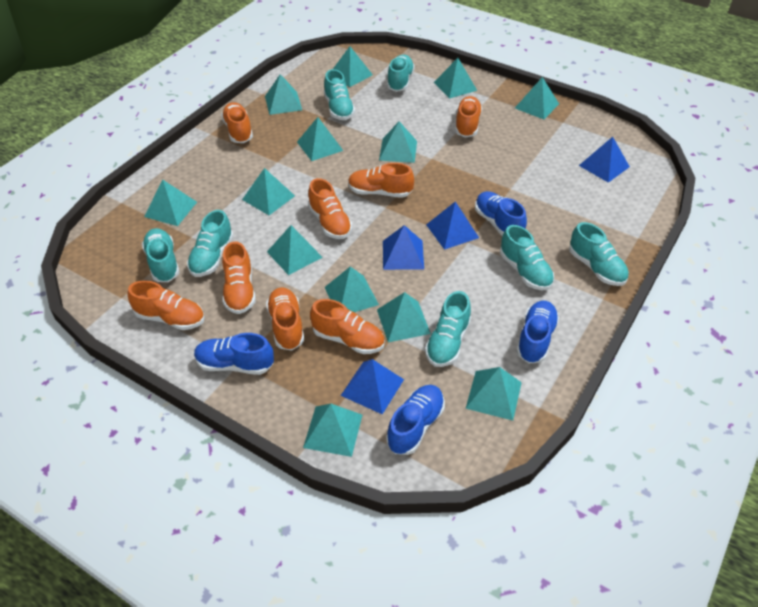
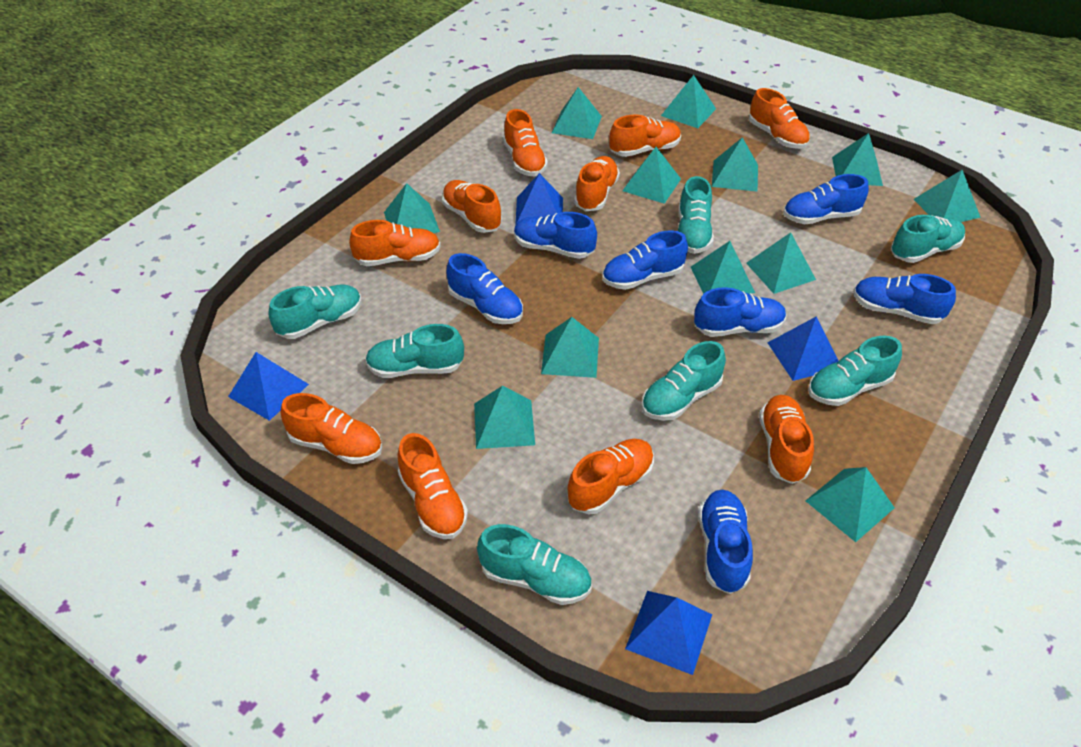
blue shoe: [194,333,274,375] [386,385,445,455] [475,191,527,236] [517,301,559,363] = 4 -> [446,253,523,324] [514,212,597,259] [602,230,688,290] [694,287,787,337] [698,490,753,594] [783,174,869,224] [853,274,956,324] = 7
orange shoe: [128,281,205,330] [221,102,253,143] [222,241,256,314] [266,287,304,351] [308,178,352,239] [310,299,385,354] [348,163,414,198] [455,96,482,138] = 8 -> [281,393,382,464] [349,220,441,266] [398,433,468,539] [442,180,502,233] [503,109,548,176] [567,439,654,514] [574,156,620,211] [609,115,681,157] [749,88,810,149] [759,395,814,484] = 10
turquoise pyramid: [144,180,197,226] [242,168,295,215] [265,74,302,115] [267,225,323,275] [297,117,343,161] [303,404,362,457] [324,266,379,312] [333,46,373,87] [377,292,431,342] [379,121,417,163] [434,58,477,99] [465,367,522,421] [515,77,559,119] = 13 -> [384,183,440,233] [474,386,535,449] [541,317,599,378] [552,87,602,139] [622,147,681,204] [661,75,716,128] [691,241,755,294] [712,137,758,192] [746,232,816,294] [806,467,895,542] [832,133,883,186] [913,170,981,222] = 12

